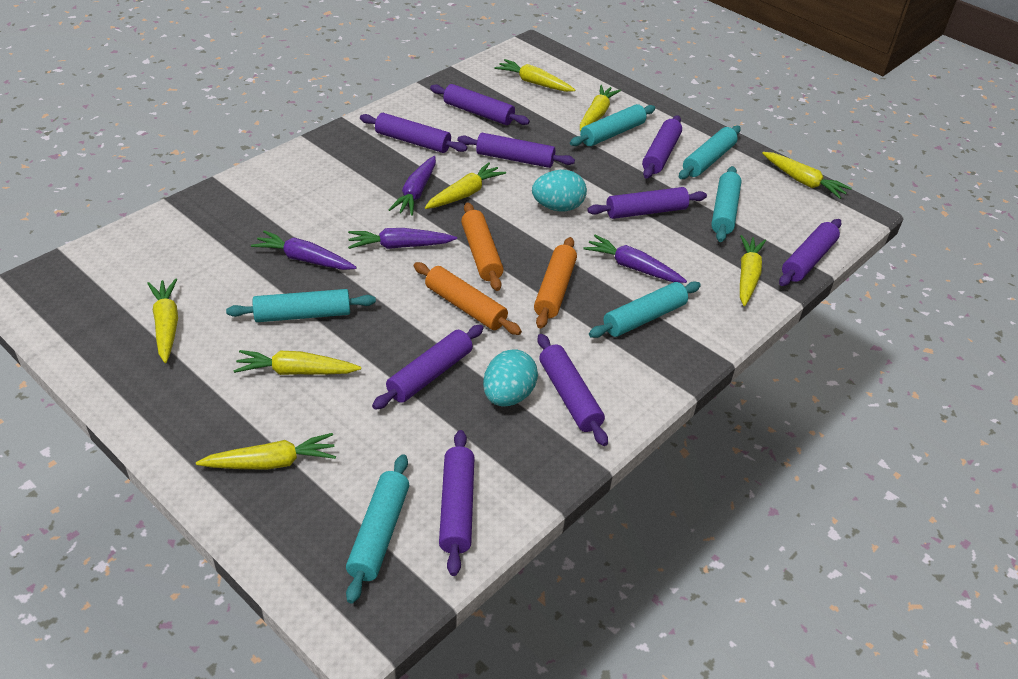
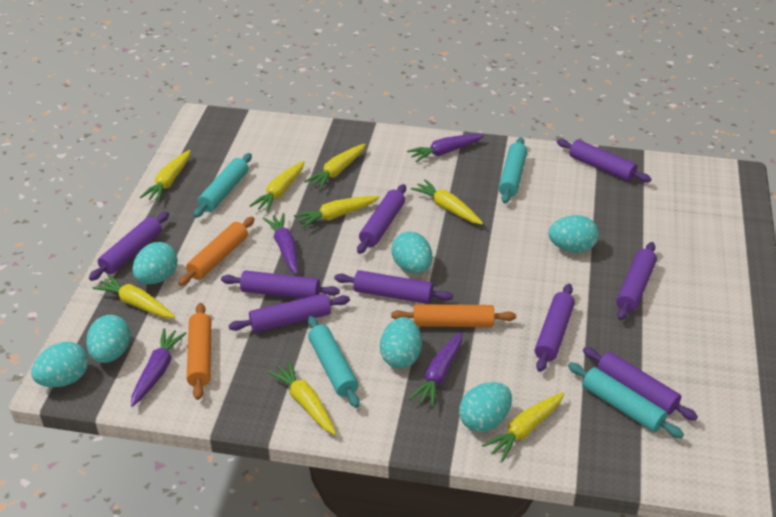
turquoise egg: [483,350,538,406] [532,170,587,211] = 2 -> [31,342,88,387] [86,315,131,363] [132,242,178,284] [380,317,422,368] [391,231,432,274] [459,382,512,432] [548,215,599,253] = 7
turquoise rolling pin: [226,289,376,322] [346,454,409,604] [570,104,655,146] [589,282,701,338] [679,126,741,179] [711,166,741,242] = 6 -> [193,153,252,218] [308,316,360,408] [499,137,527,204] [568,363,684,438] = 4

